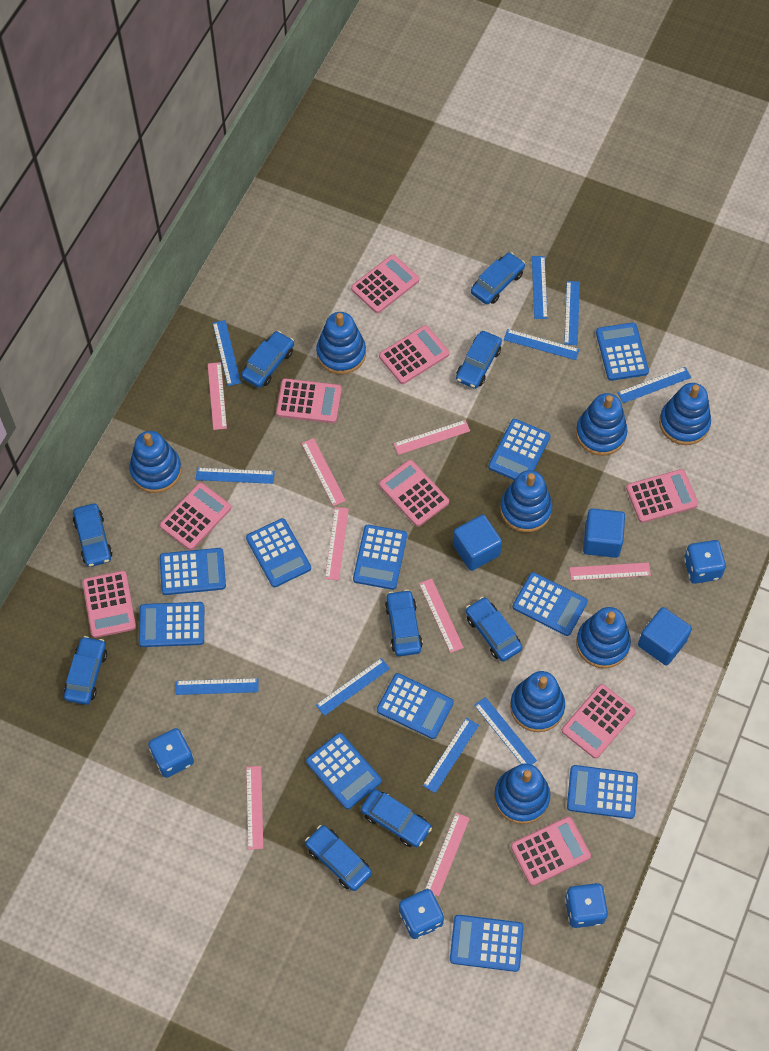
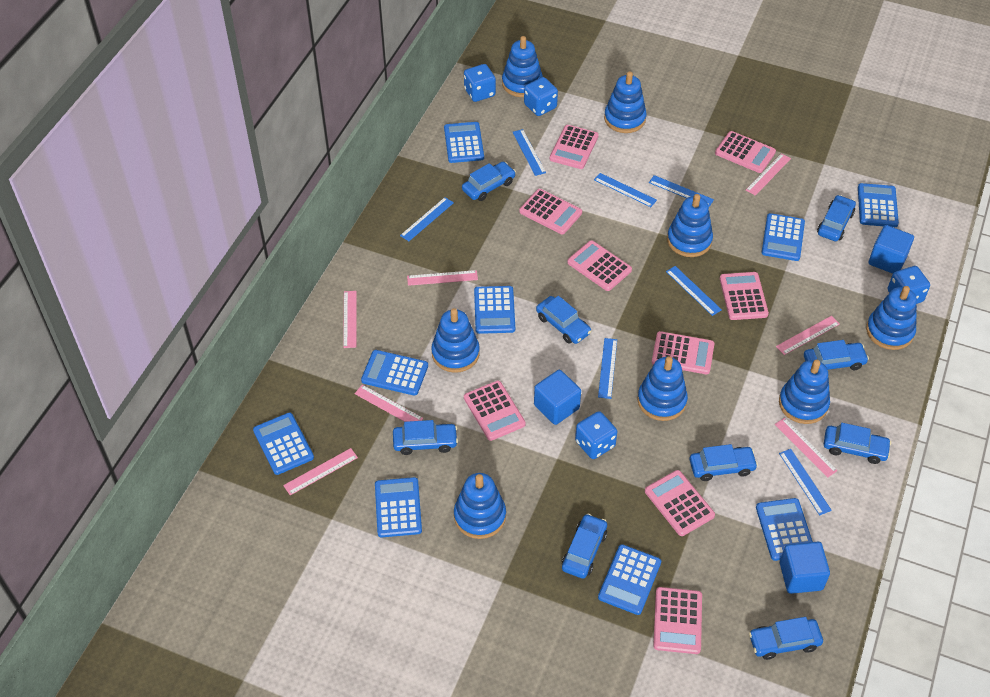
blue calculator: [139,602,204,647] [160,548,226,595] [246,518,311,587] [306,733,382,809] [353,525,407,590] [377,673,454,739] [450,915,524,972] [488,419,551,480] [512,572,588,636] [567,765,638,819] [596,323,649,381] = 11 -> [253,413,314,475] [361,350,428,396] [375,477,422,537] [444,122,484,163] [474,286,515,334] [598,544,661,615] [756,498,813,561] [762,213,805,261] [858,183,899,227] = 9
blue ruler: [176,678,258,695] [196,468,275,484] [213,320,241,386] [316,658,390,716] [423,718,479,793] [474,697,537,765] [504,329,580,360] [532,256,548,319] [564,281,580,345] [617,367,691,403] = 10 -> [400,197,454,241] [513,129,546,176] [594,173,657,207] [598,338,617,399] [649,175,714,207] [666,266,722,316] [779,449,832,515] = 7
pink ruler: [208,362,227,430] [246,766,263,850] [301,438,346,506] [325,507,349,580] [394,420,470,455] [419,579,464,653] [425,813,470,897] [570,562,651,581] = 8 -> [283,448,358,495] [343,291,357,348] [355,385,423,422] [407,270,478,286] [746,153,791,196] [775,418,838,478] [776,316,840,355] = 7

